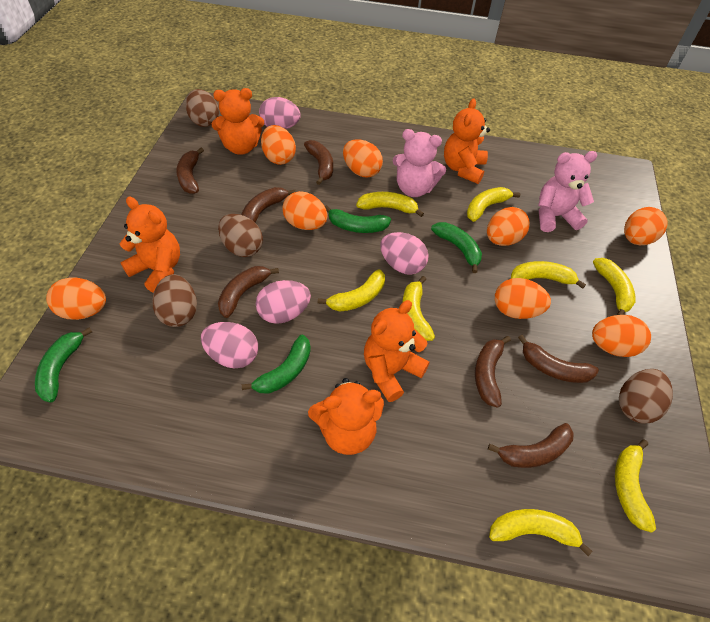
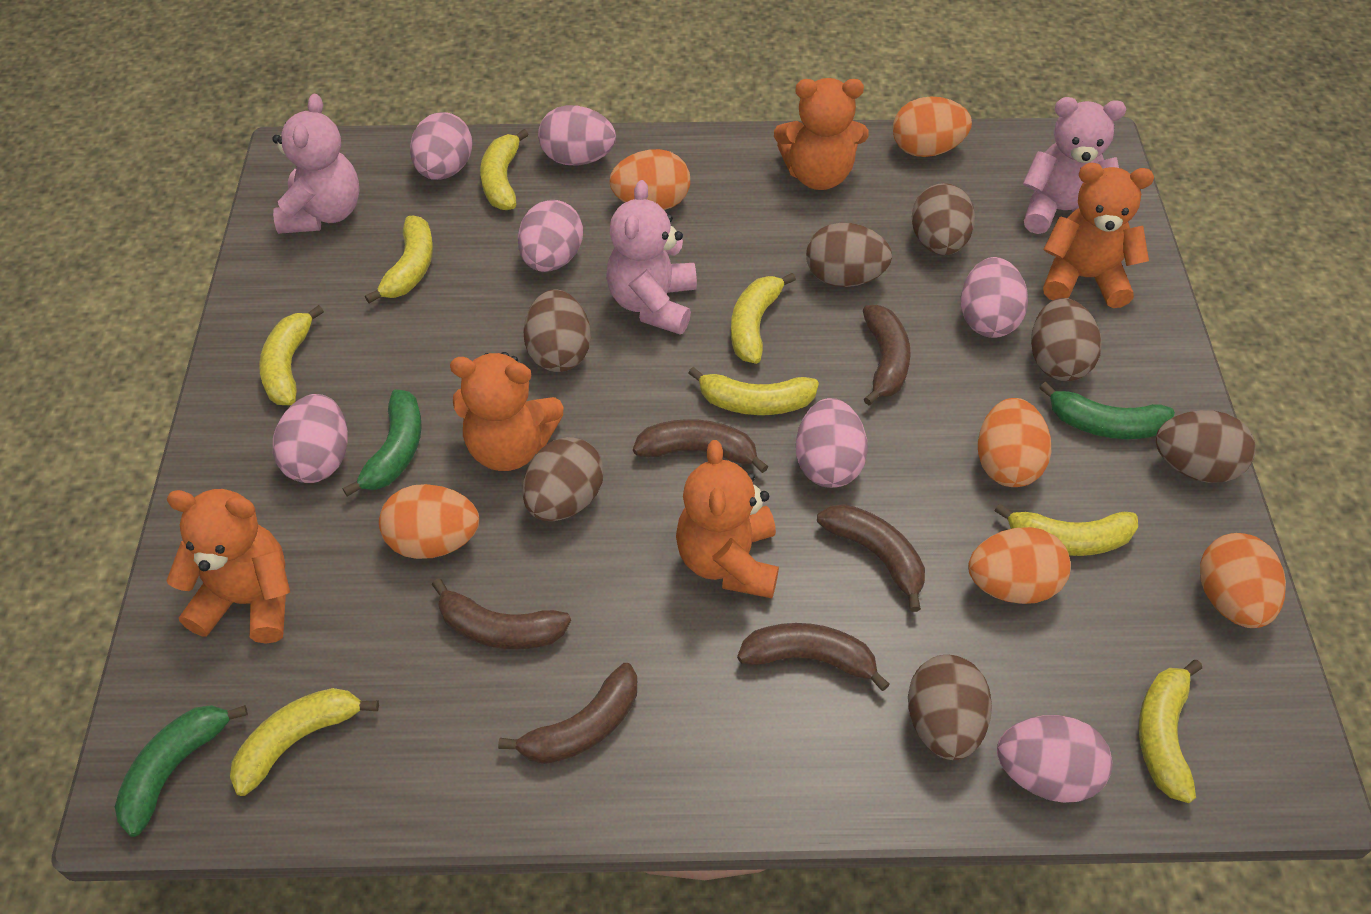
brown banana: [176,148,204,194] [218,266,279,318] [241,187,296,223] [304,140,333,185] [475,336,511,408] [488,423,574,468] [518,335,599,383] = 7 -> [432,578,571,649] [498,663,637,764] [633,419,769,473] [737,623,890,691] [817,504,925,612] [863,305,911,405] = 6
brown egg: [152,274,197,327] [186,89,219,127] [218,214,263,257] [619,369,673,424] = 4 -> [522,437,604,521] [523,290,591,372] [806,223,892,287] [908,655,992,760] [912,183,975,255] [1031,298,1102,381] [1156,410,1255,483] = 7
green banana: [35,328,92,403] [242,335,311,394] [325,205,391,233] [431,222,482,273] = 4 -> [115,705,248,837] [343,389,422,497] [1040,382,1175,439] = 3
orange egg: [46,277,106,320] [261,125,296,165] [282,191,328,230] [343,139,383,178] [487,207,530,246] [495,278,551,319] [592,315,651,357] [624,207,667,245] = 8 -> [379,484,479,559] [610,149,690,210] [893,96,972,157] [968,527,1071,604] [978,398,1051,487] [1200,533,1286,628] = 6
pink egg: [201,322,258,368] [256,280,311,324] [259,97,301,129] [380,232,429,275] = 4 -> [273,394,348,483] [410,112,473,180] [518,200,583,272] [538,105,616,166] [796,398,868,488] [961,257,1028,338] [997,715,1112,803] = 7
pink teddy bear: [393,129,446,197] [538,151,597,232] = 2 -> [272,94,360,234] [606,180,697,334] [1023,97,1126,234] = 3

